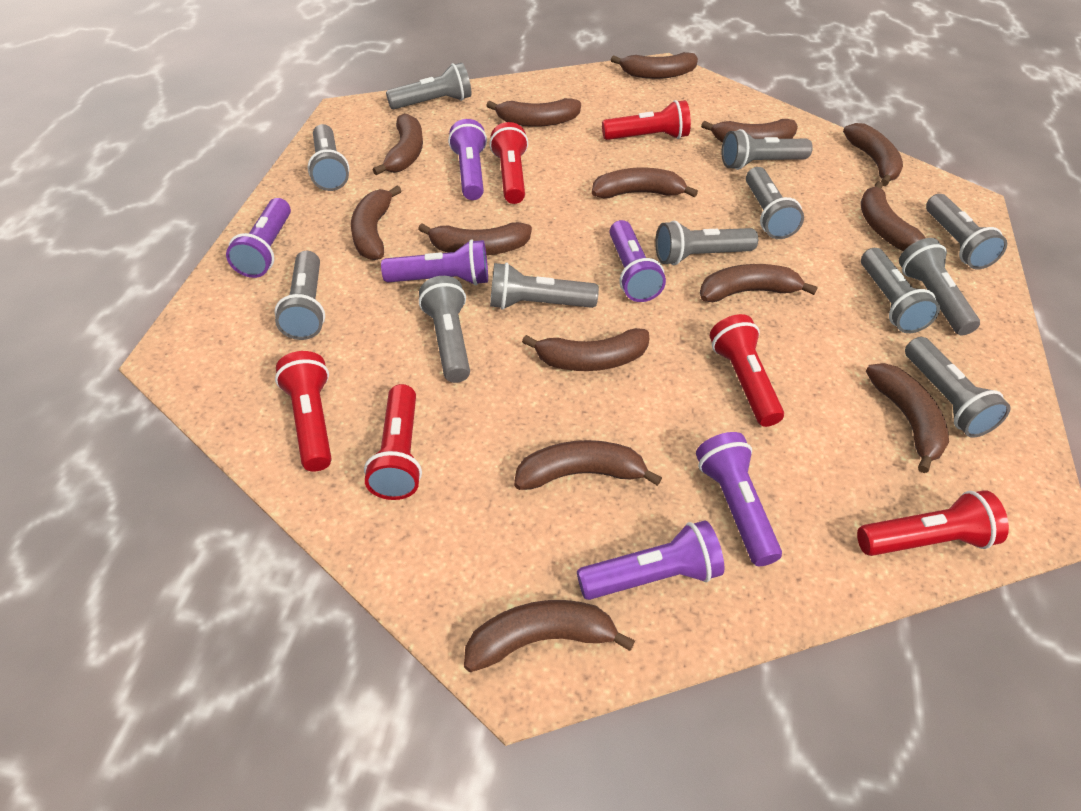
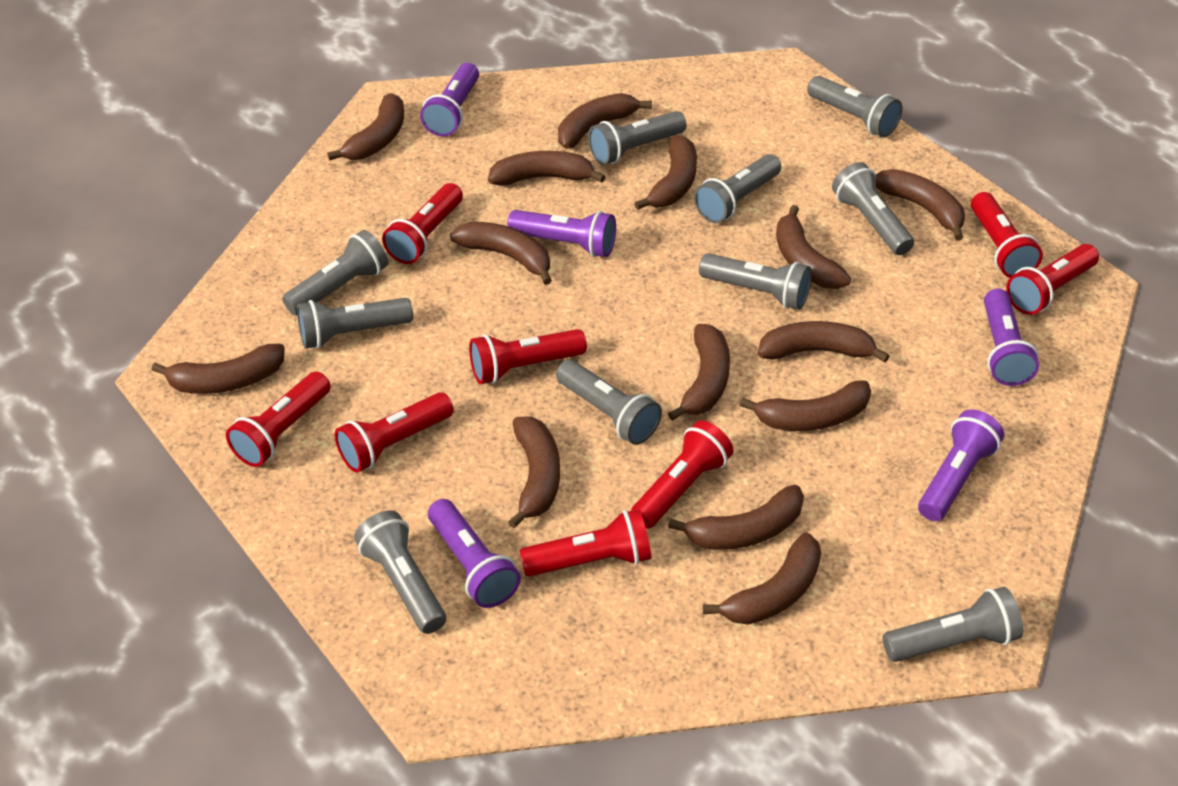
grey flashlight: [274,251,325,340] [308,124,349,191] [386,63,472,109] [419,276,470,383] [490,263,599,310] [655,221,758,265] [721,129,813,170] [746,167,804,239] [861,248,940,333] [899,238,980,336] [905,337,1011,437] [926,194,1007,269] = 12 -> [282,230,388,316] [297,298,413,349] [354,510,446,634] [556,360,662,445] [588,111,687,165] [694,154,781,223] [699,253,812,310] [807,76,902,137] [832,162,914,255] [883,587,1023,662] = 10
purple flashlight: [226,198,291,278] [381,239,488,285] [448,119,487,200] [577,521,724,600] [610,220,666,302] [696,432,782,566] = 6 -> [420,63,479,137] [428,499,521,608] [507,210,616,257] [918,410,1004,521] [984,289,1039,386] = 5
red flashlight: [275,351,332,472] [364,384,422,500] [489,122,528,204] [602,100,691,140] [710,314,784,427] [857,490,1009,556] = 6 -> [226,372,331,467] [335,392,454,473] [382,183,463,264] [469,329,587,384] [519,509,651,577] [631,420,734,529] [971,192,1043,278] [1006,244,1099,315] = 8

